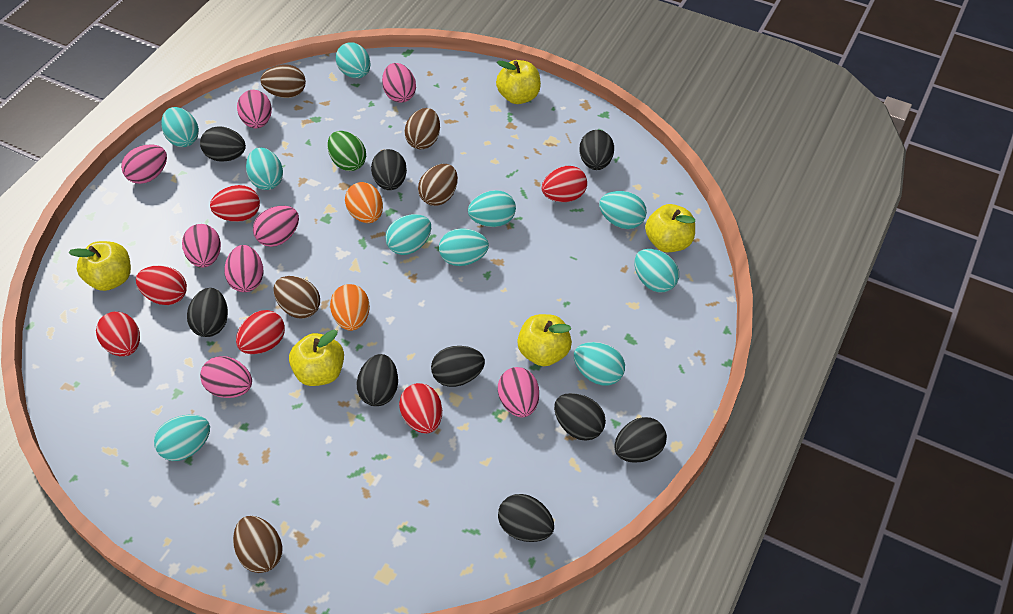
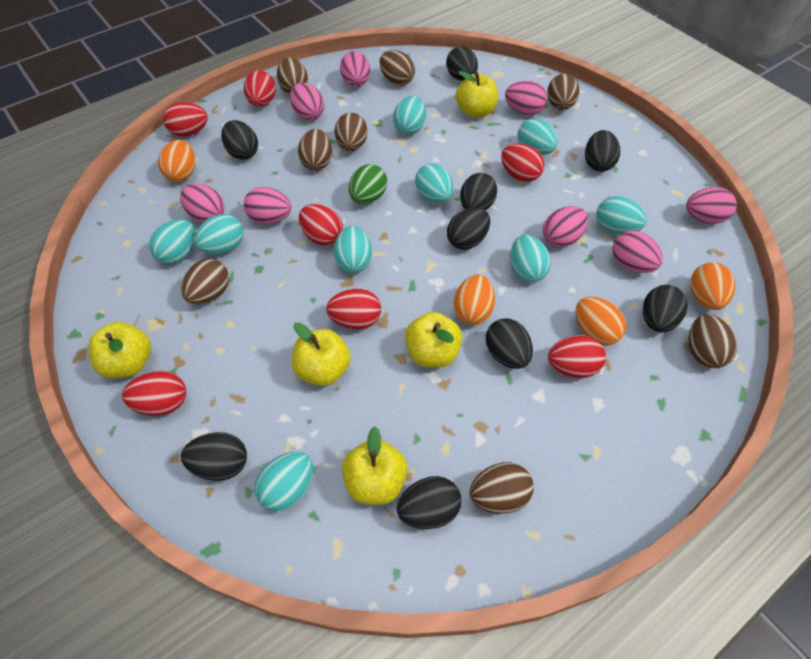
brown egg: [233,516,283,573] [260,64,306,98] [273,276,320,319] [404,108,440,149] [418,164,458,206] = 5 -> [181,259,229,304] [277,57,308,94] [298,129,332,171] [334,113,368,151] [380,50,415,85] [469,462,534,514] [547,74,579,110] [688,314,737,368] = 8
orange egg: [330,284,370,331] [345,182,383,223] = 2 -> [158,140,195,182] [454,275,495,325] [575,297,626,345] [690,262,735,310] = 4
red egg: [96,311,140,357] [136,266,187,305] [210,185,260,222] [236,310,285,354] [399,383,442,434] [542,166,587,202] = 6 -> [122,371,186,416] [163,102,208,137] [244,70,276,107] [299,204,343,246] [326,289,381,329] [501,144,545,182] [548,335,606,378] = 7
turquoise egg: [154,415,210,461] [161,107,199,147] [246,147,283,190] [336,43,371,78] [385,214,431,255] [439,228,489,266] [468,190,516,227] [574,342,625,385] [599,191,647,229] [634,249,679,293] = 10 -> [149,219,195,264] [194,214,244,254] [255,451,313,511] [334,226,372,273] [393,96,426,135] [415,163,453,203] [510,235,551,283] [518,119,558,155] [596,196,647,234] = 9

